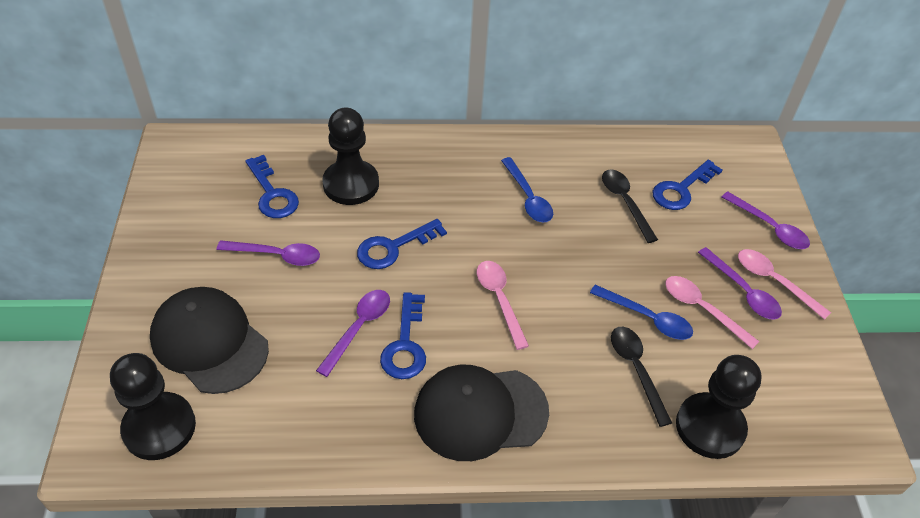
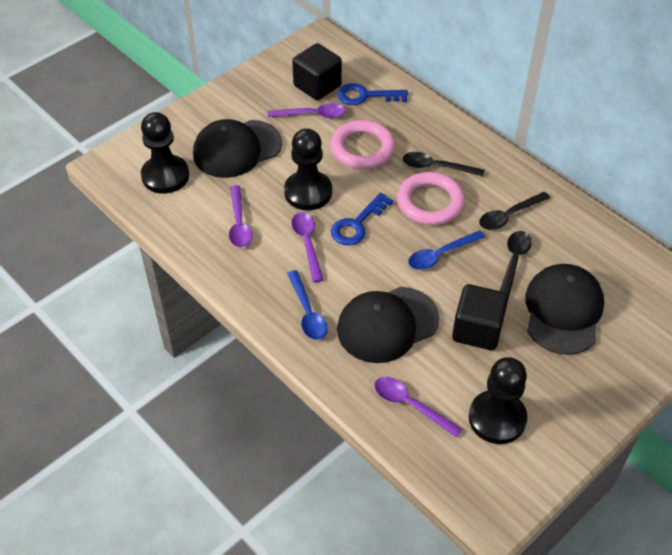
black cap: [150,287,269,394] [414,365,549,461] = 2 -> [193,119,282,178] [337,287,439,363] [525,264,604,355] = 3
black cube: none = 0 -> [292,43,342,100] [452,284,508,350] = 2
black spoon: [602,169,658,243] [611,327,672,427] = 2 -> [403,152,484,177] [479,192,550,230] [500,231,532,299] = 3
blue key: [246,155,299,218] [357,219,447,269] [380,292,426,379] [652,160,722,210] = 4 -> [331,192,393,245] [337,83,408,105] = 2
pink ring: none = 0 -> [330,120,395,169] [397,172,465,225] = 2
pink spoon: [477,261,529,350] [665,276,760,349] [738,249,831,320] = 3 -> none = 0

